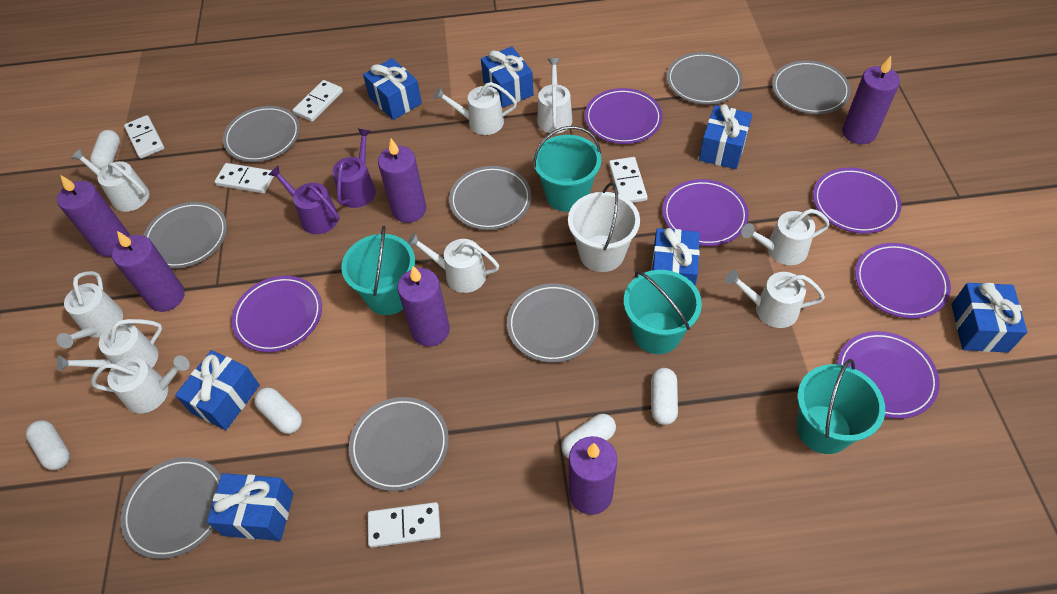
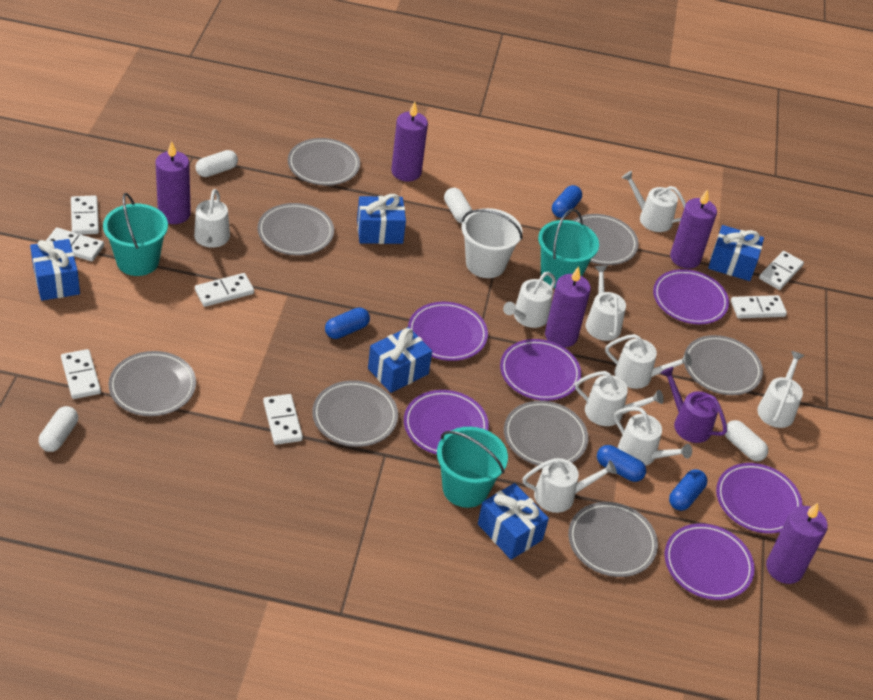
blue capsule: none = 0 -> [325,307,370,339] [552,185,582,218] [597,445,646,482] [669,469,707,511] = 4
blue gift: [175,350,260,430] [207,473,293,541] [363,58,422,120] [481,46,534,108] [651,228,700,285] [699,104,752,169] [952,283,1027,352] = 7 -> [30,239,80,301] [357,194,406,244] [368,327,432,393] [478,483,549,560] [708,225,764,281] = 5
purple candle: [57,175,130,257] [112,231,185,312] [378,139,426,223] [397,266,450,347] [569,436,617,515] [842,56,900,144] = 6 -> [156,141,191,224] [391,102,428,181] [545,266,591,348] [670,189,717,269] [766,503,828,584] = 5
purple watering can: [268,165,339,234] [332,129,376,208] = 2 -> [661,367,727,443] = 1
turquoise bucket: [341,225,415,315] [533,126,601,212] [624,270,702,354] [797,359,885,454] = 4 -> [103,193,168,276] [437,427,508,508] [538,209,599,288] = 3
white capsule: [26,420,70,470] [90,130,120,170] [254,387,302,434] [561,414,616,459] [651,368,678,425] = 5 -> [39,406,78,452] [196,150,238,177] [444,188,472,223] [725,420,768,461] = 4
white domino: [124,115,164,159] [215,163,274,193] [293,80,343,122] [368,502,441,548] [609,157,648,203] = 5 -> [46,227,104,261] [61,349,101,399] [71,195,99,235] [195,273,254,307] [263,394,303,445] [731,295,787,319] [759,251,804,290] = 7

